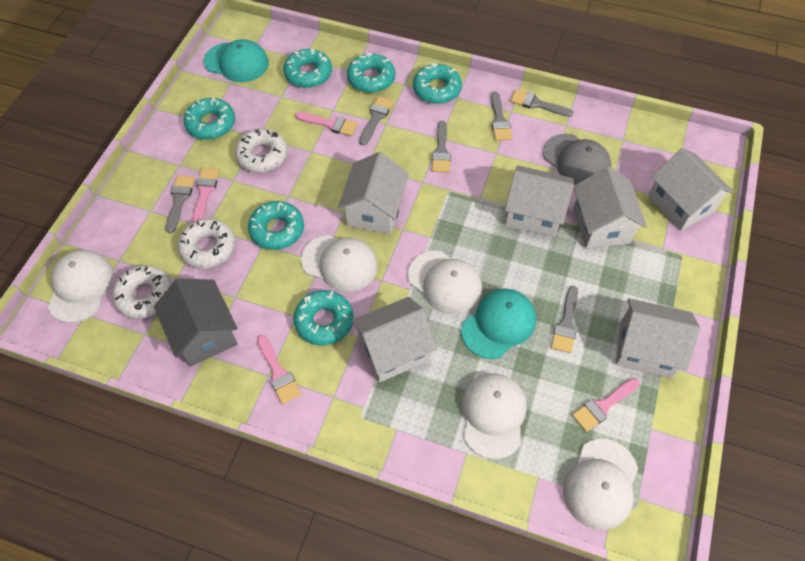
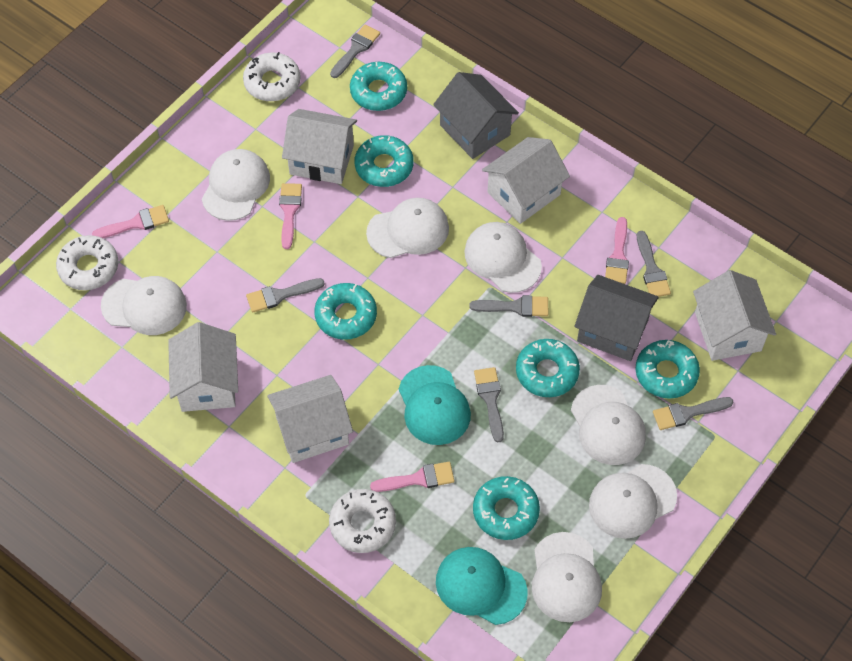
grey cap: [543,134,611,185] = 1 -> none = 0
grey house: [154,278,238,367] = 1 -> [433,72,519,159] [574,275,659,361] = 2
white cap: [48,250,113,323] [301,235,378,292] [408,250,482,315] [462,374,527,459] [563,439,638,530] = 5 -> [101,276,187,335] [202,149,270,221] [366,198,449,258] [464,222,542,293] [532,532,602,622] [571,385,646,465] [589,464,677,539] = 7
white house: [338,152,409,234] [351,297,437,382] [505,166,574,238] [573,167,647,249] [616,298,700,378] [648,148,734,231] = 6 -> [168,322,238,412] [267,375,353,463] [282,109,357,184] [482,137,570,224] [693,270,776,361] = 5

